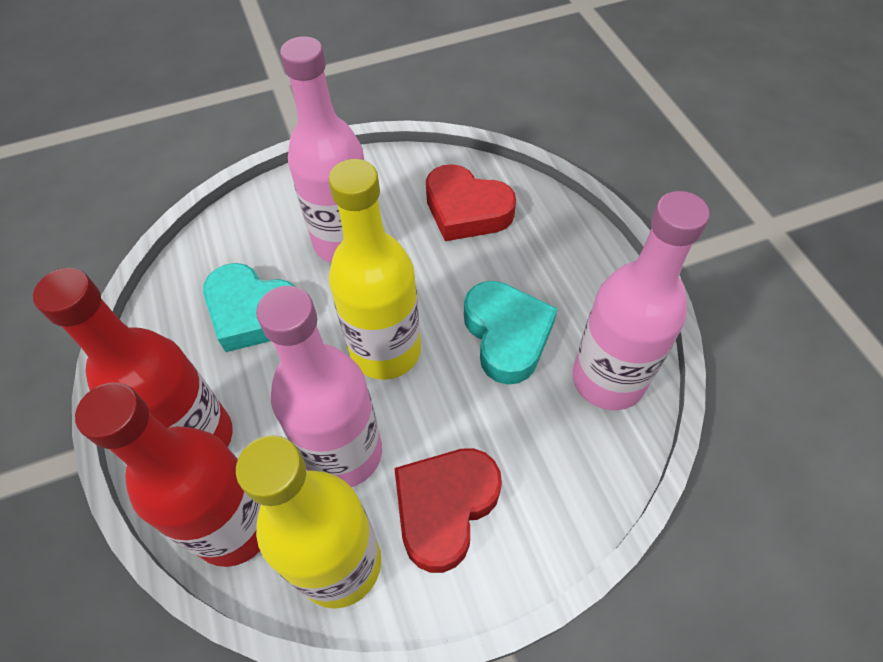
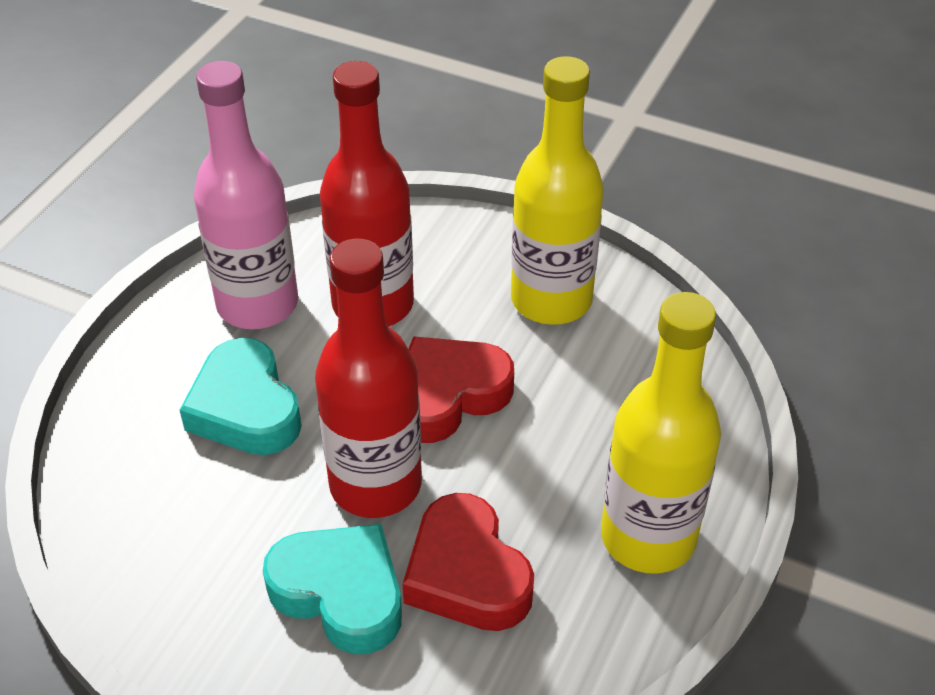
pink bottle: [256,286,382,487] [280,36,364,263] [572,191,710,410] = 3 -> [194,61,298,329] = 1

